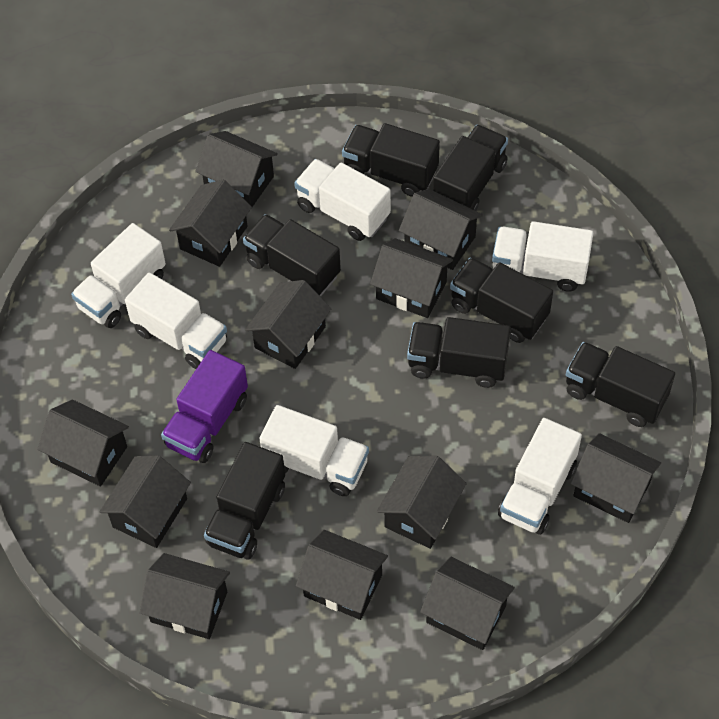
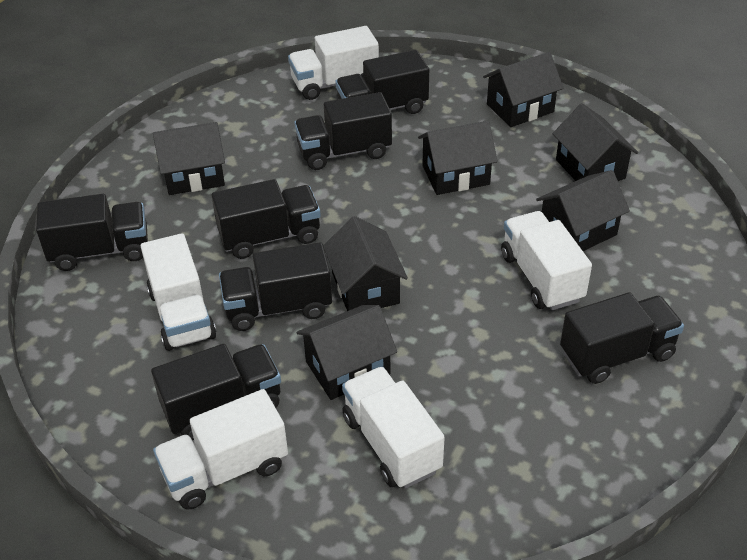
black house: [37,399,129,487] [100,455,191,548] [140,553,230,639] [169,180,252,267] [195,131,278,207] [245,280,331,369] [296,530,388,620] [370,238,453,318] [377,456,467,549] [399,189,483,270] [420,557,515,650] [571,433,661,523] = 12 -> [153,122,225,195] [297,305,397,400] [323,216,408,311] [418,121,498,195] [483,52,563,127] [536,170,630,251] [553,103,638,181] = 7
purple truck: [161,350,248,463] = 1 -> none = 0
white truck: [71,223,166,328] [125,272,227,369] [259,405,369,496] [294,159,391,241] [492,221,593,292] [498,418,582,535] = 6 -> [141,233,216,351] [153,389,288,509] [288,26,379,100] [342,366,445,488] [501,211,592,310] = 5

